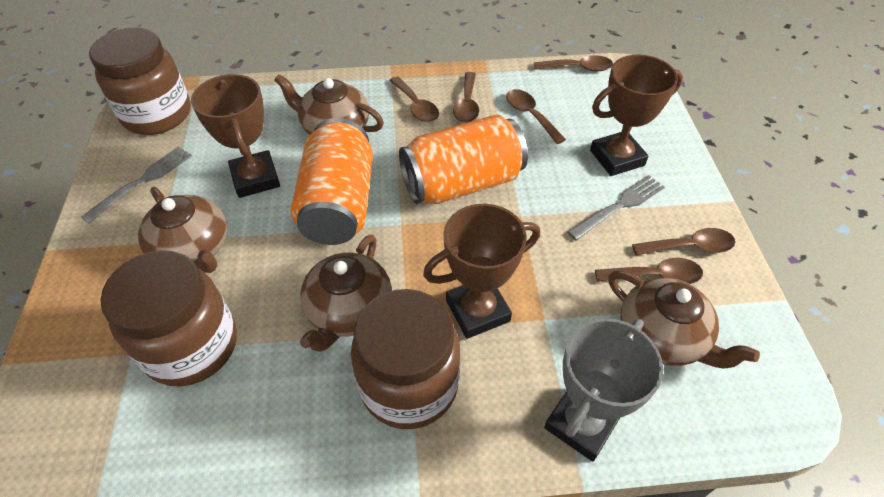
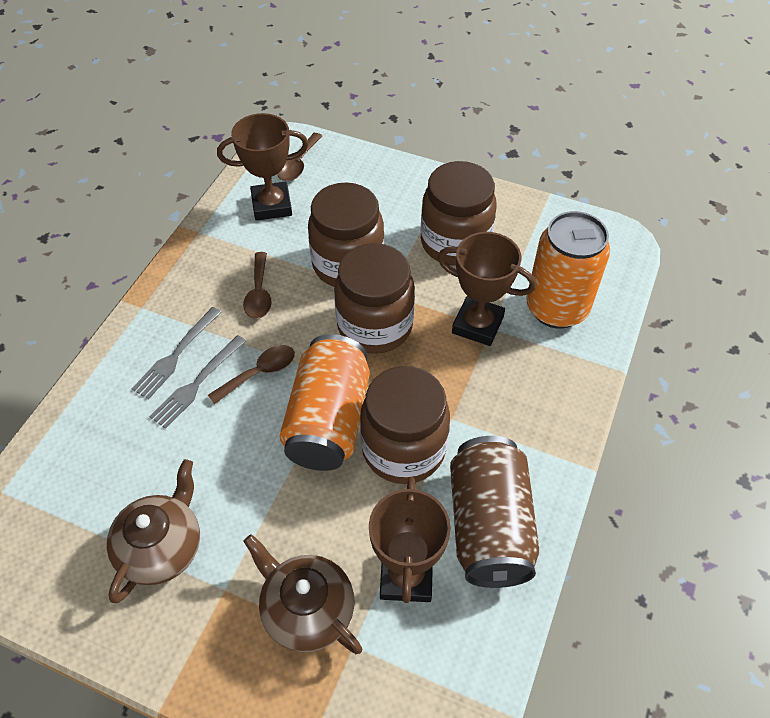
brown can: none = 0 -> [450,436,540,588] = 1
brown jar: [89,28,191,135] [100,250,237,387] [351,289,460,429] = 3 -> [308,182,384,287] [334,243,415,354] [360,366,450,484] [420,161,497,266] = 4
brown spoon: [389,77,439,122] [453,72,479,123] [506,89,566,144] [534,55,613,72] [595,258,703,284] [632,228,736,255] = 6 -> [208,345,295,404] [243,252,272,319] [278,133,322,181] = 3
brown teapot: [138,187,227,273] [274,74,384,135] [300,234,392,352] [609,271,760,369] = 4 -> [107,459,200,603] [243,534,362,654] = 2
grey trophy: [544,318,664,461] = 1 -> none = 0

